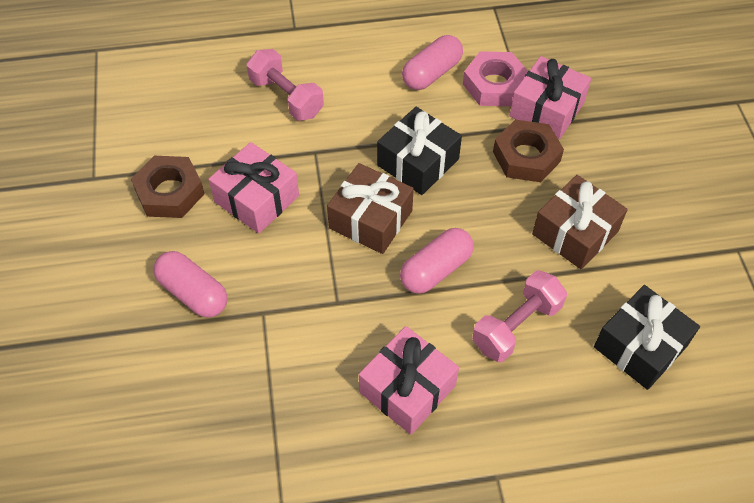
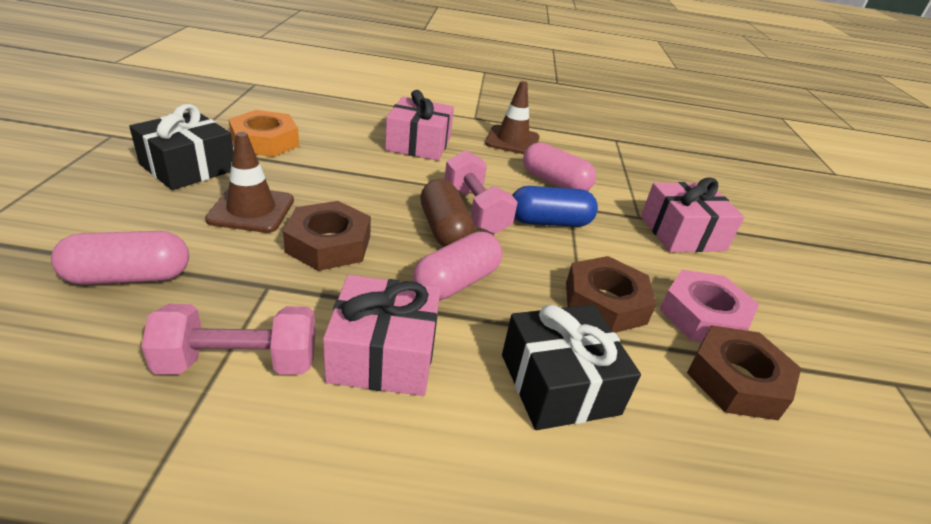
blue capsule: none = 0 -> [512,186,598,227] = 1
brown capsule: none = 0 -> [420,179,474,247] = 1
brown gift: [327,163,414,254] [532,175,628,269] = 2 -> none = 0
brown nut: [131,156,205,218] [493,119,564,182] = 2 -> [283,201,371,271] [566,256,656,333] [687,325,801,420] = 3
brown traffic cone: none = 0 -> [205,132,294,233] [485,81,540,154] = 2
orange nut: none = 0 -> [229,110,299,157] = 1

